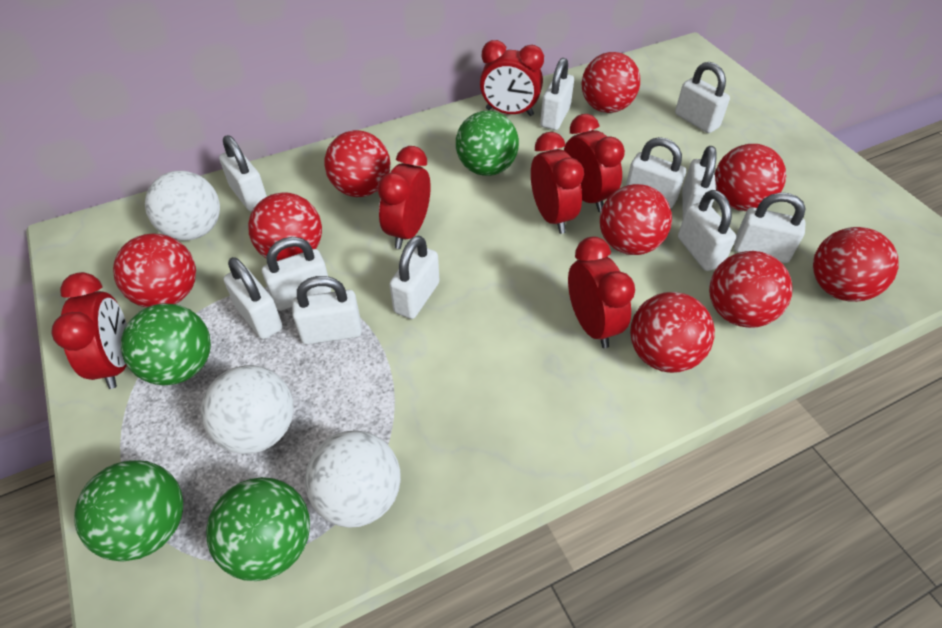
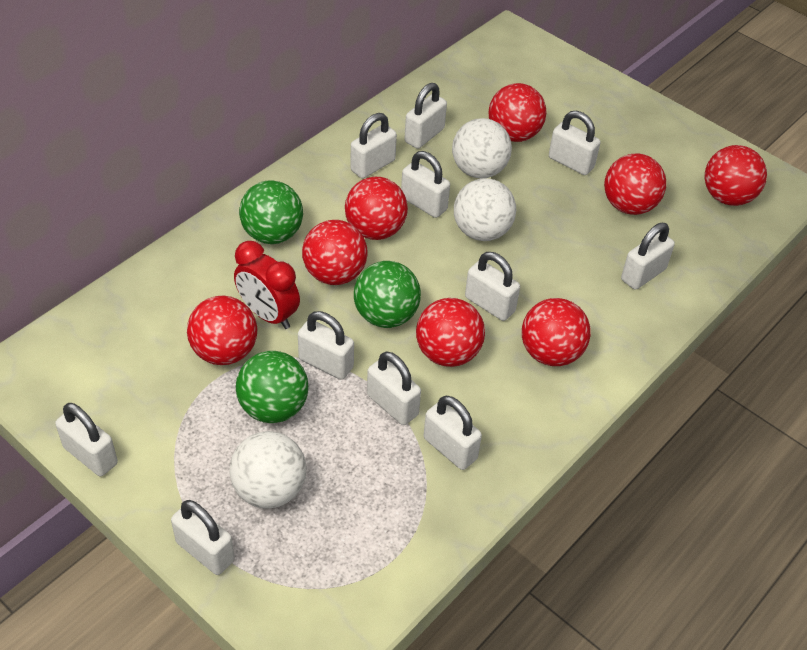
green ball: [74,460,183,562] [121,303,211,385] [206,477,310,581] [456,110,519,176] = 4 -> [236,351,309,423] [239,180,303,244] [354,261,421,328] = 3
red ball: [113,233,196,308] [248,192,322,261] [324,130,390,197] [582,52,640,113] [600,184,672,255] [630,292,715,373] [709,251,793,328] [715,144,786,211] [813,227,899,302] = 9 -> [187,296,257,365] [302,220,368,285] [345,177,408,240] [416,298,485,367] [489,83,546,142] [522,298,591,366] [604,154,666,215] [704,145,767,206] = 8
red clock: [51,272,127,389] [377,146,430,249] [480,40,544,116] [531,132,584,234] [564,114,625,212] [568,237,635,348] = 6 -> [234,241,300,329] = 1

